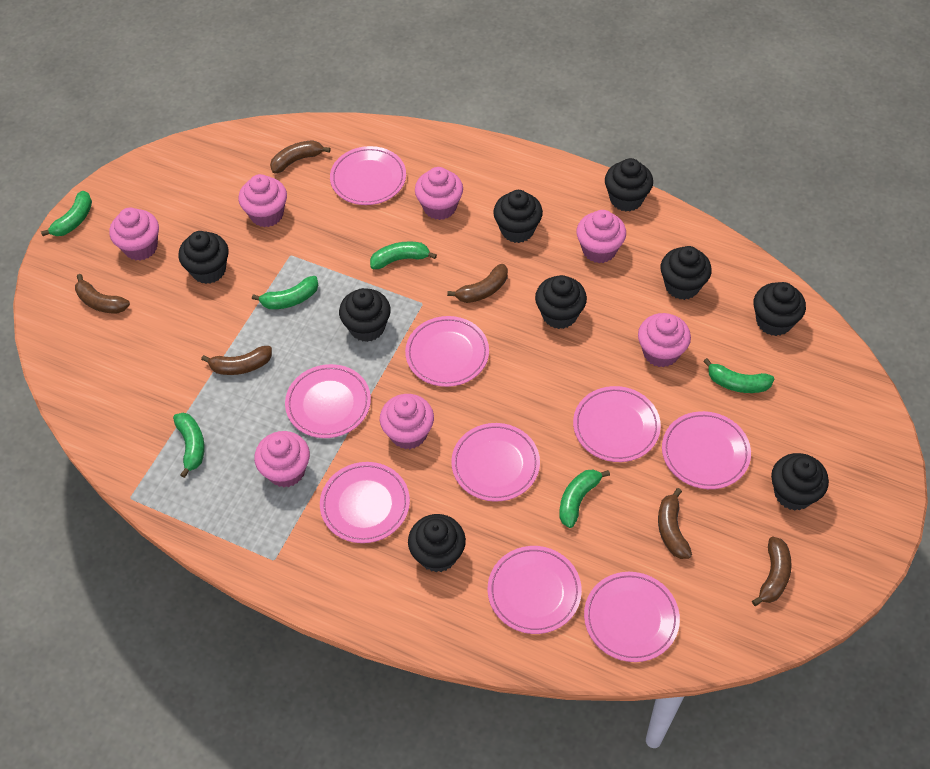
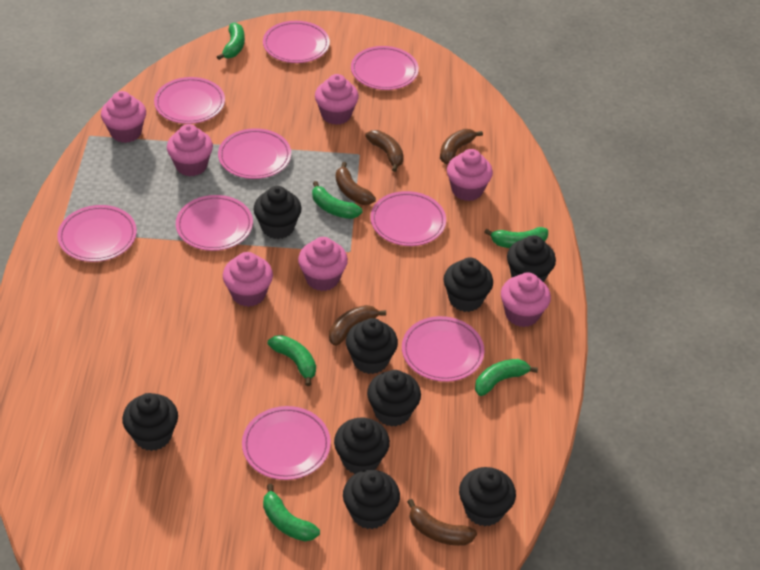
brown banana: [75,274,130,313] [201,346,272,375] [270,140,330,173] [447,264,508,303] [658,488,692,559] [752,537,792,606] = 6 -> [329,305,386,346] [336,162,376,205] [365,130,404,172] [407,499,477,546] [440,129,483,164] = 5

